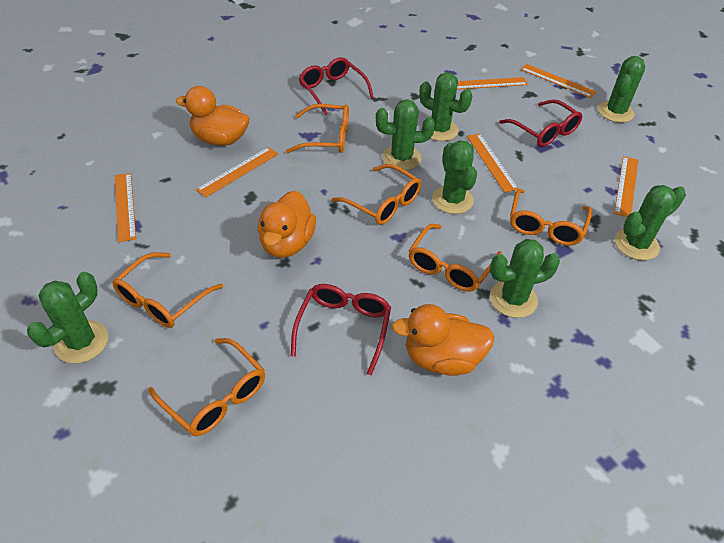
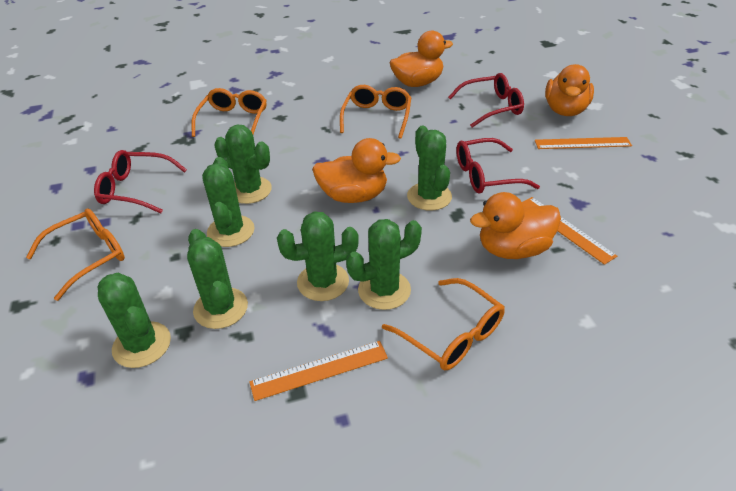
orange duck: [176,86,250,146] [257,190,316,258] [392,304,495,376] = 3 -> [312,138,401,203] [390,31,453,87] [470,192,561,259] [545,64,594,116] = 4
orange glasses: [113,252,223,328] [148,338,265,436] [286,104,349,153] [332,164,421,225] [409,224,502,292] [510,189,592,246] = 6 -> [26,208,125,301] [191,88,267,137] [340,85,411,139] [382,278,505,370] = 4
orange ruler: [115,173,136,242] [196,147,278,197] [457,77,528,90] [467,134,518,193] [520,64,597,98] [614,156,638,217] = 6 -> [249,341,388,401] [522,197,617,265] [535,137,632,149] = 3

